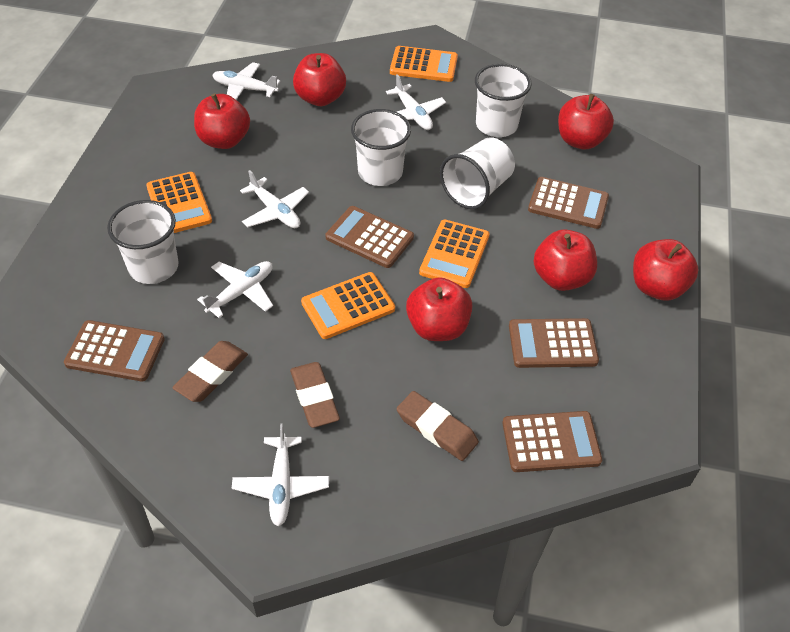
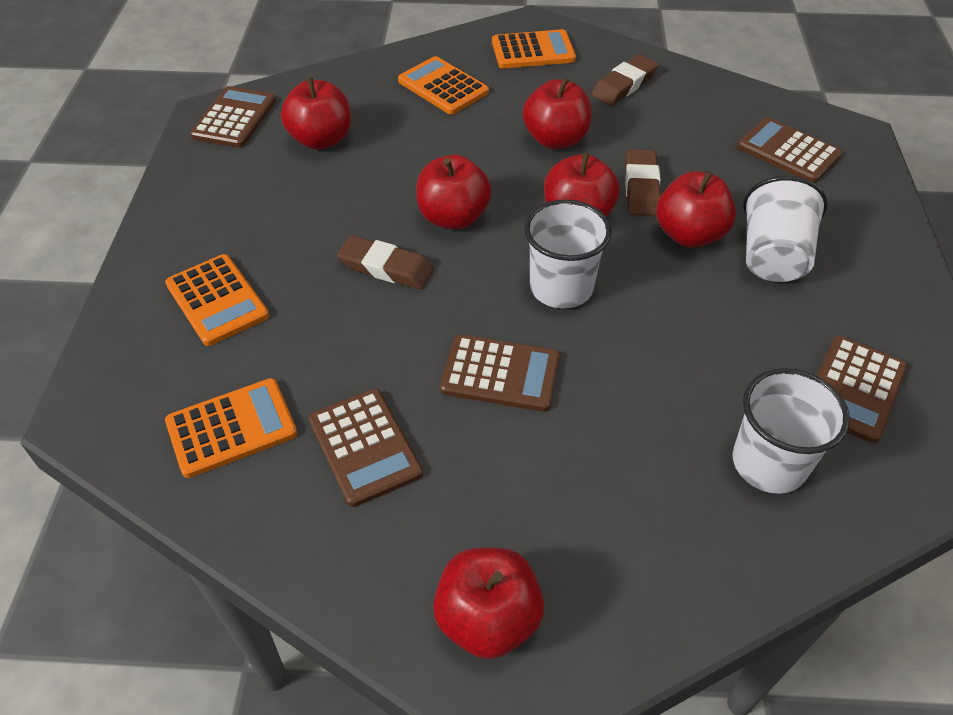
white cup: [107,200,179,284] [351,109,411,186] [440,137,515,210] [475,64,532,137] = 4 -> [524,199,612,309] [732,368,850,494] [743,176,827,282] = 3
white plane: [197,261,273,318] [213,62,281,100] [232,424,329,526] [240,170,309,228] [386,74,446,130] = 5 -> none = 0

